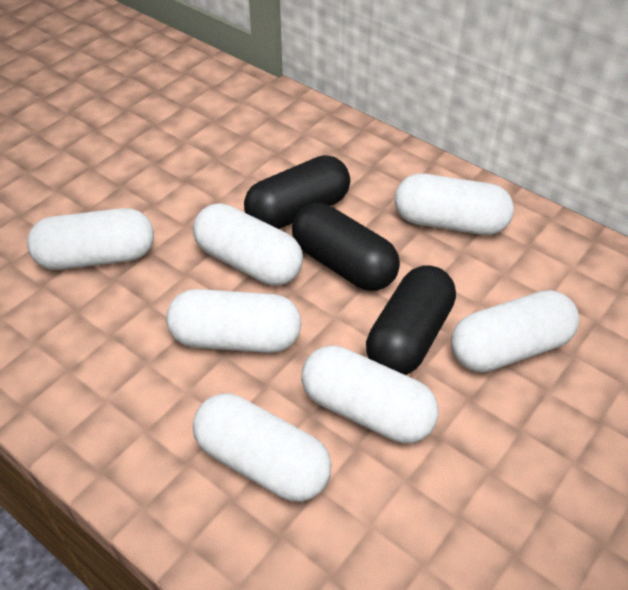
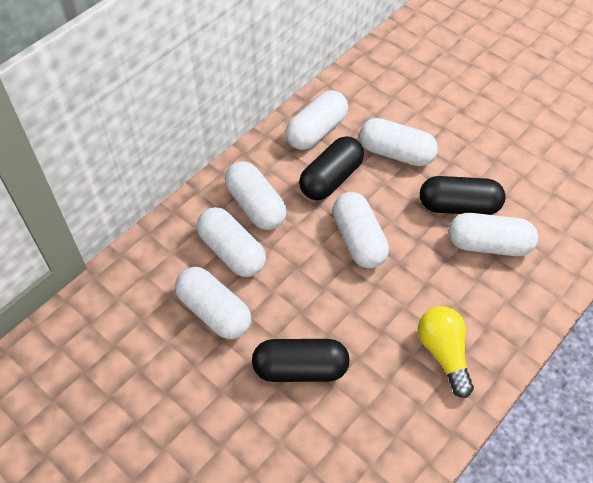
yellow light bulb: none = 0 -> [418,306,474,398] = 1

